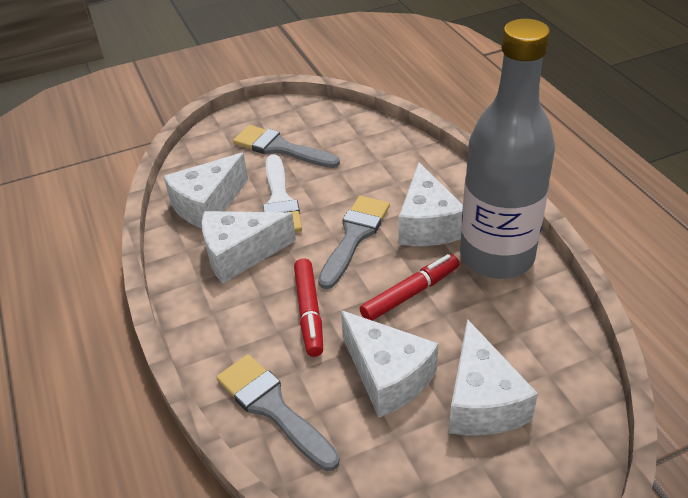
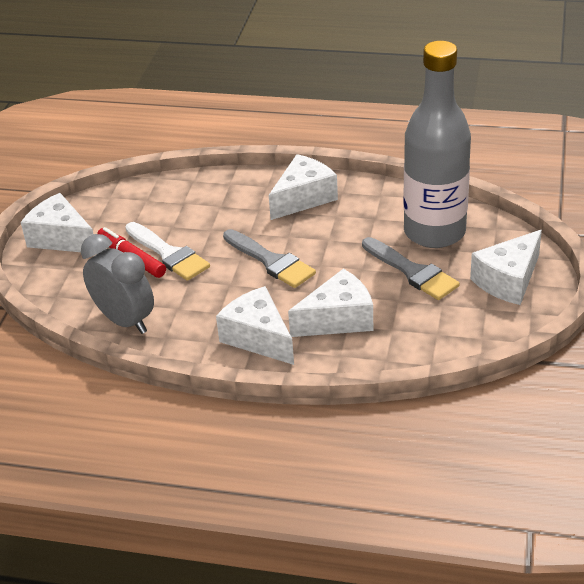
grey brush: [216,354,340,471] [233,125,340,168] [318,196,390,289] = 3 -> [223,229,316,288] [362,237,460,300] = 2
grey clock: none = 0 -> [81,234,154,334] = 1
red marker: [294,258,323,357] [360,254,459,321] = 2 -> [97,227,166,278] = 1

